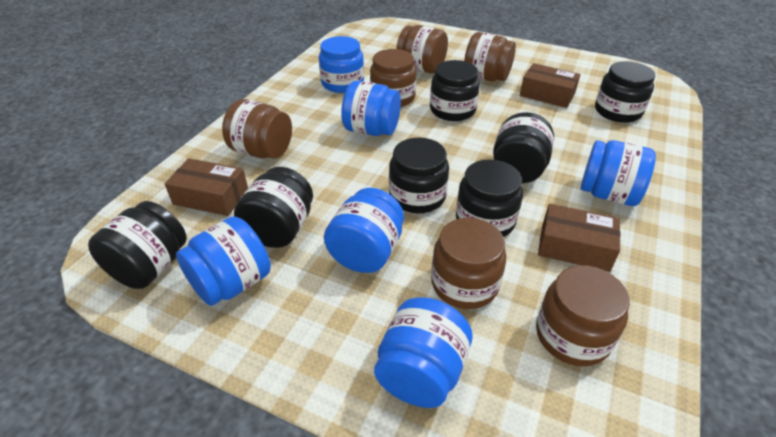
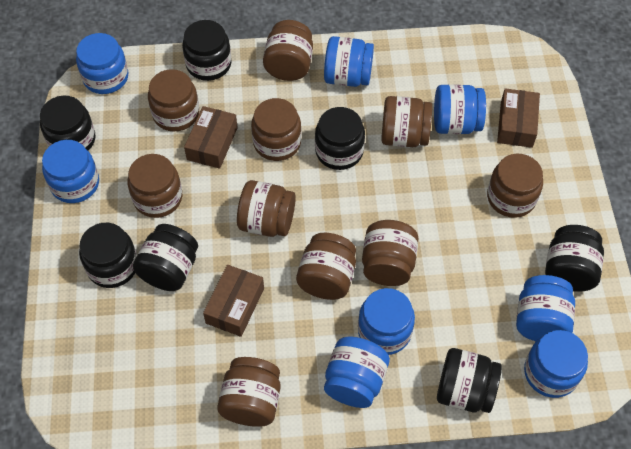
blue jar: [176,216,271,306] [319,36,364,93] [324,188,404,273] [341,81,401,136] [374,297,473,408] [581,140,656,206] = 6 -> [42,140,99,203] [76,33,129,94] [324,36,374,87] [324,337,390,408] [358,288,415,355] [434,84,486,134] [516,275,575,341] [524,330,588,398] = 8
brown jar: [222,99,292,159] [370,49,417,107] [396,25,448,74] [431,218,506,309] [464,32,516,81] [536,265,630,366] = 6 -> [128,154,182,218] [148,69,199,131] [217,357,281,427] [237,180,296,237] [251,98,301,161] [263,20,313,81] [296,233,356,300] [362,220,419,286] [381,96,432,147] [487,154,543,218] = 10

